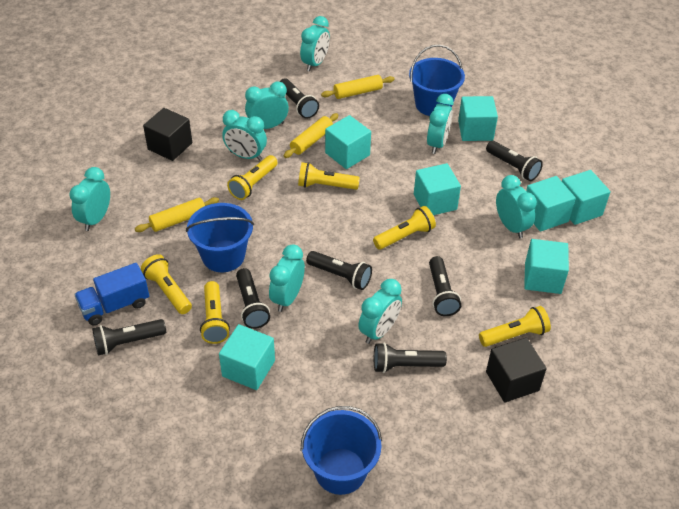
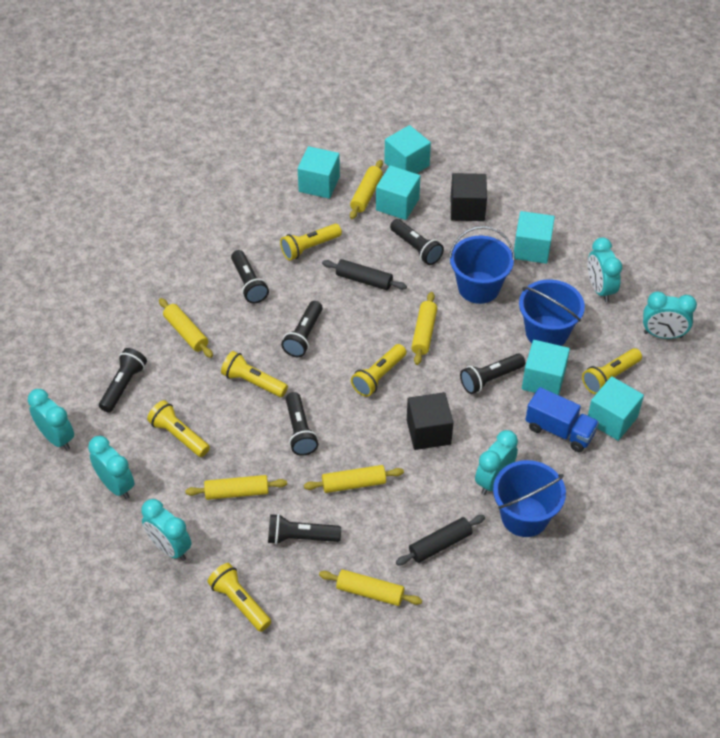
black rolling pin: none = 0 -> [322,259,407,290] [396,515,485,565] = 2
turquoise clock: [69,167,110,231] [222,110,267,161] [245,81,289,129] [269,244,305,312] [300,16,330,71] [358,279,402,344] [427,94,454,154] [496,175,537,238] = 8 -> [28,389,74,450] [88,436,134,499] [141,499,192,561] [475,430,518,495] [588,237,622,302] [643,292,697,339] = 6
turquoise cube: [219,324,275,390] [325,115,371,169] [414,163,461,215] [458,96,498,141] [524,239,569,294] [526,176,576,232] [562,170,611,225] = 7 -> [298,146,340,199] [376,165,420,220] [384,125,431,174] [514,211,555,264] [522,340,570,395] [588,376,644,441] = 6
yellow rolling pin: [135,197,219,232] [284,113,339,158] [321,75,395,99] = 3 -> [159,298,213,358] [185,475,287,500] [304,465,404,493] [319,570,422,606] [350,160,383,219] [411,292,437,365] = 6

